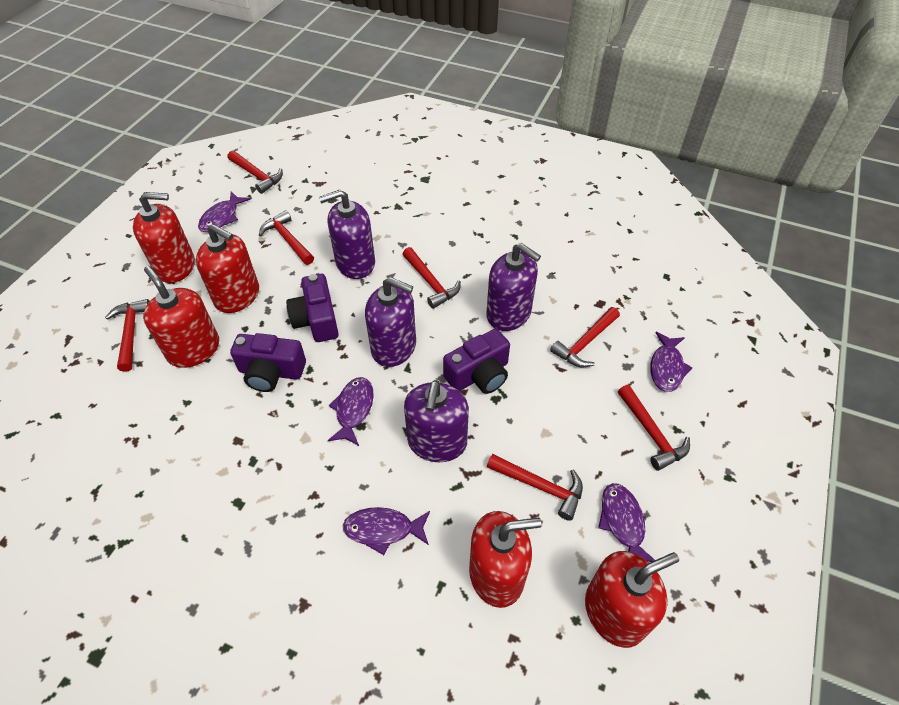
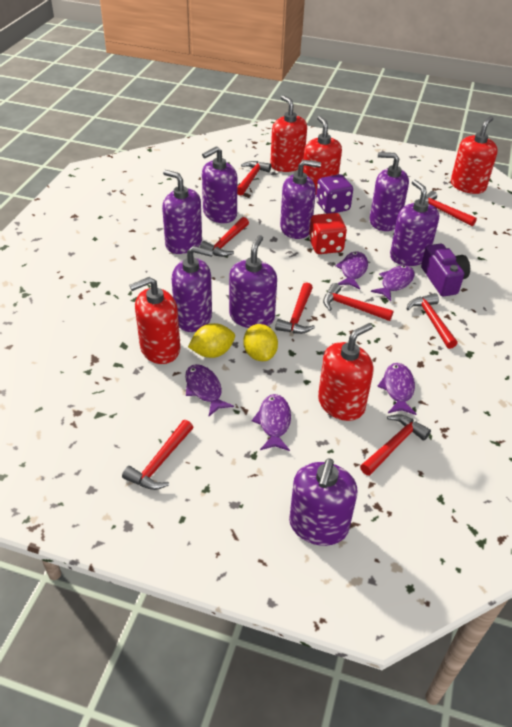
purple camera: [230,333,306,392] [286,274,339,342] [443,329,510,394] = 3 -> [421,244,470,297] = 1
purple dice: none = 0 -> [316,174,353,214] = 1
purple soap dispenser: [319,190,375,279] [365,277,416,367] [404,380,469,462] [486,243,541,331] = 4 -> [162,170,202,254] [172,246,213,332] [202,146,238,223] [229,235,277,328] [280,160,321,239] [289,458,357,546] [370,152,409,231] [390,180,439,266] = 8
red dice: none = 0 -> [309,213,347,254] = 1
red hammer: [105,299,150,372] [228,151,283,194] [259,210,314,265] [402,247,461,309] [487,454,583,521] [550,307,620,367] [618,385,690,471] = 7 -> [122,420,193,490] [200,217,249,257] [237,161,271,195] [275,282,315,334] [323,283,393,321] [360,414,431,476] [406,293,458,349] [425,191,477,226] = 8
yellow lemon: none = 0 -> [188,323,235,358] [243,324,278,361] = 2

